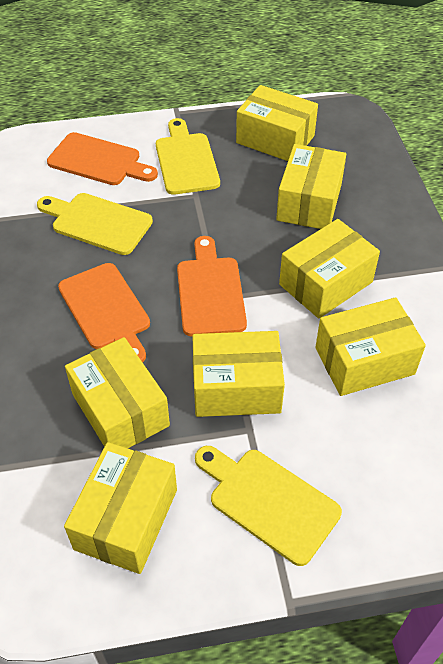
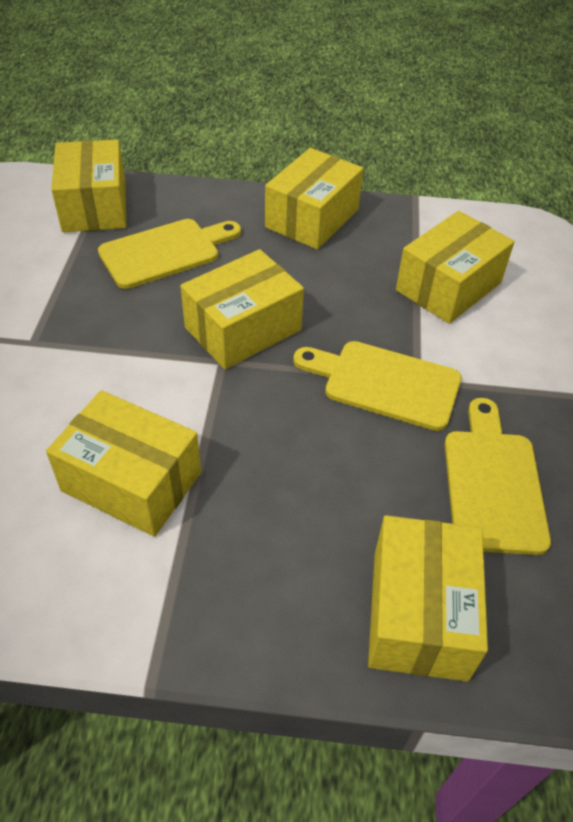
orange cutting board: [47,132,158,185] [58,263,150,363] [177,236,247,336] = 3 -> none = 0
yellow box: [64,442,177,574] [65,337,170,448] [192,331,285,417] [236,85,318,161] [276,144,346,229] [279,219,380,318] [315,297,426,396] = 7 -> [46,390,201,537] [51,139,126,232] [180,249,304,369] [265,148,363,250] [368,515,488,682] [396,211,515,324] = 6

